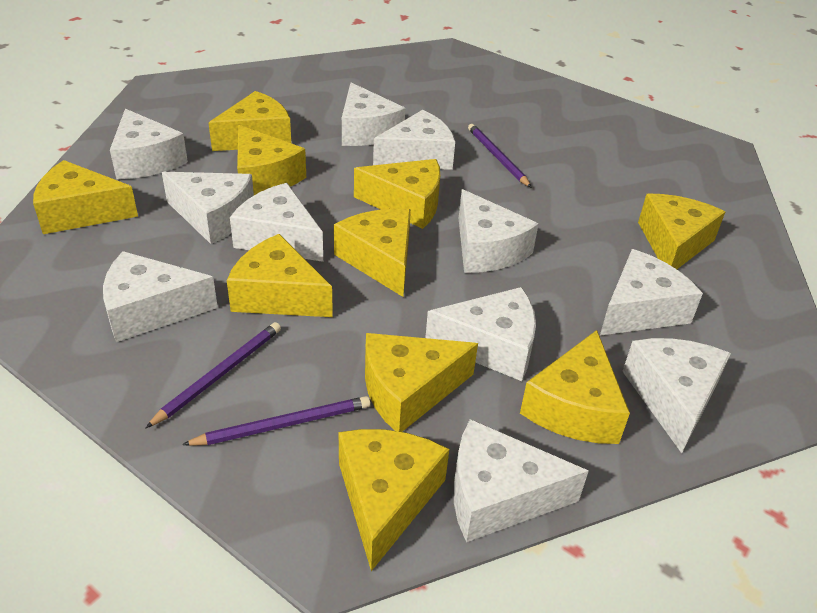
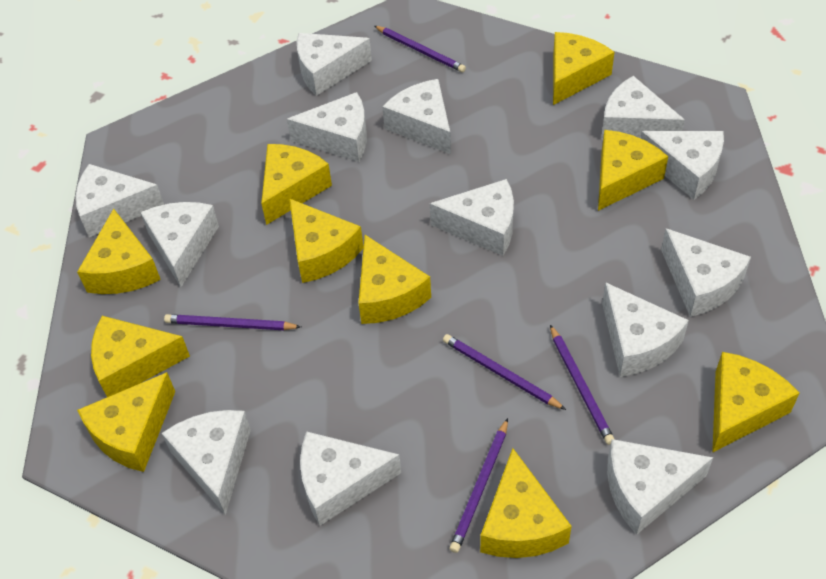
purple pencil: [145,322,281,429] [182,396,371,446] [468,124,532,188] = 3 -> [164,314,301,330] [374,26,466,72] [443,334,566,410] [449,418,508,553] [550,325,615,445] = 5
white cheese: [103,251,218,342] [110,109,188,179] [162,172,254,244] [230,183,323,262] [342,83,405,146] [373,110,455,170] [425,287,536,381] [454,419,589,542] [459,189,539,273] [600,249,703,336] [622,338,731,453] = 11 -> [76,164,164,237] [140,202,219,287] [162,410,251,515] [287,92,367,162] [297,33,372,96] [300,431,401,526] [382,79,451,154] [430,179,514,256] [601,76,685,140] [602,282,689,377] [607,439,713,535] [641,131,724,200] [661,228,751,317] = 13

